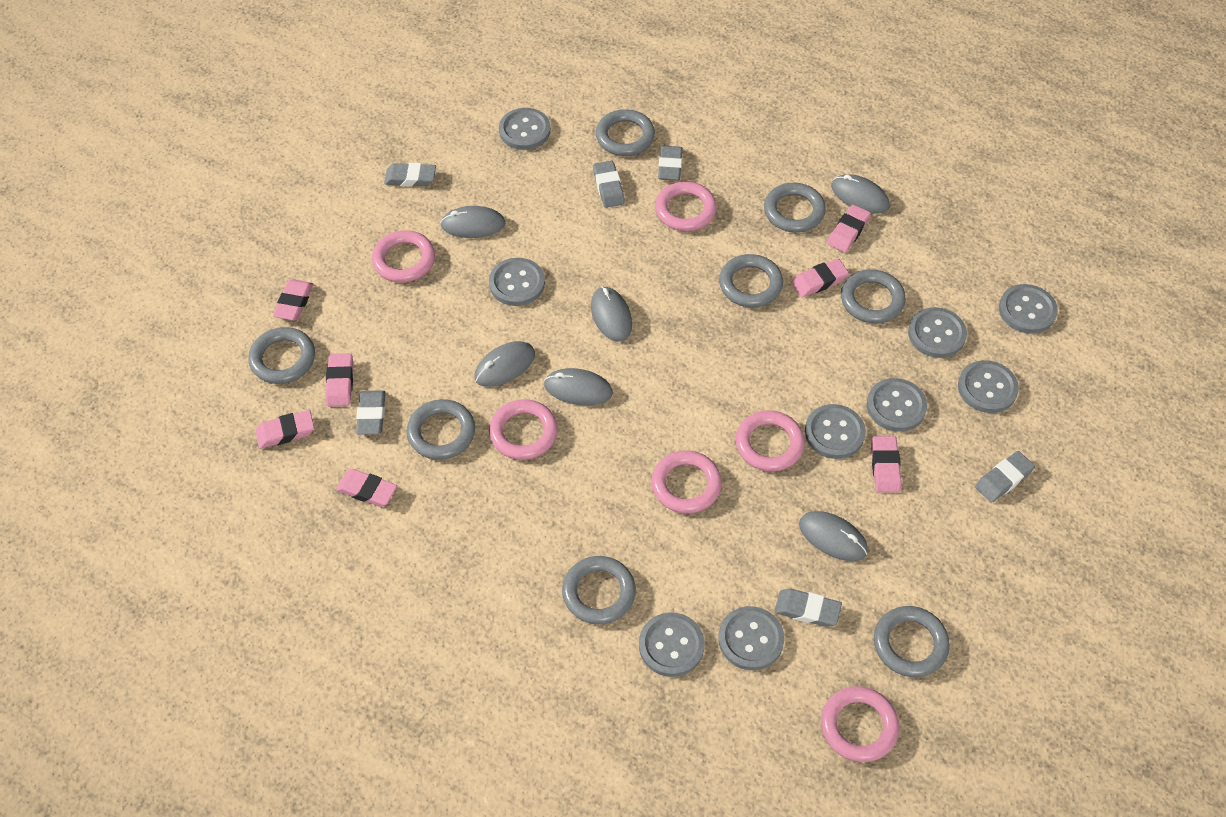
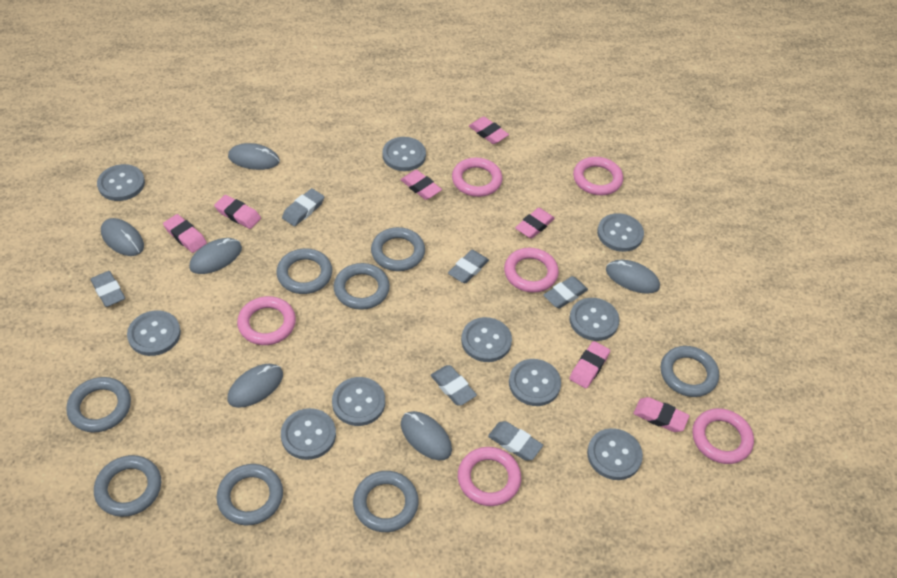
grey button: [489,258,545,306] [499,108,551,150] [639,612,705,677] [718,606,784,670] [805,404,866,459] [867,378,927,432] [908,307,967,358] [958,360,1019,413] [999,284,1058,334] = 9 -> [97,164,145,201] [127,310,181,356] [281,408,336,460] [332,377,385,426] [382,137,426,171] [461,317,512,362] [509,359,561,406] [569,298,620,341] [587,428,643,480] [597,213,644,252] = 10

